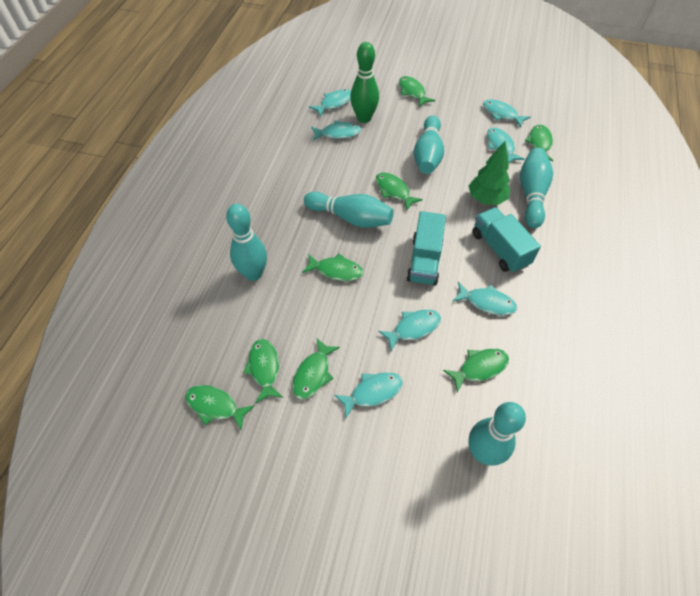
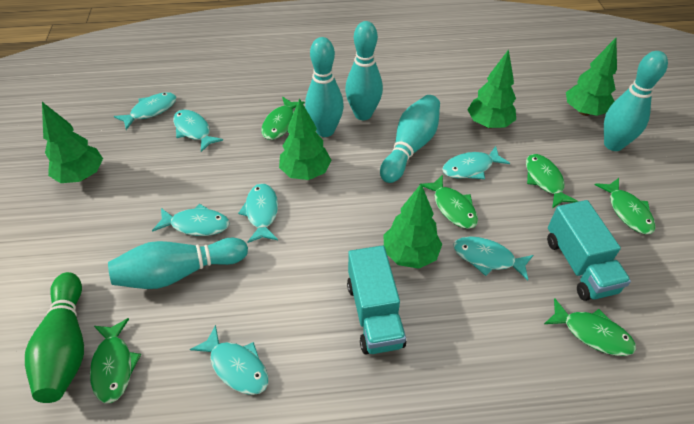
green fish: [185,385,255,430] [243,339,283,403] [292,338,340,400] [302,254,364,281] [376,172,423,210] [399,76,435,107] [443,349,509,393] [525,124,553,161] = 8 -> [90,318,141,403] [261,97,305,140] [419,174,478,229] [526,154,579,209] [544,298,636,356] [594,178,656,234] = 6
green tree: [469,141,510,205] = 1 -> [42,102,103,183] [279,98,331,180] [384,184,442,269] [468,49,516,128] [566,38,617,116] = 5

